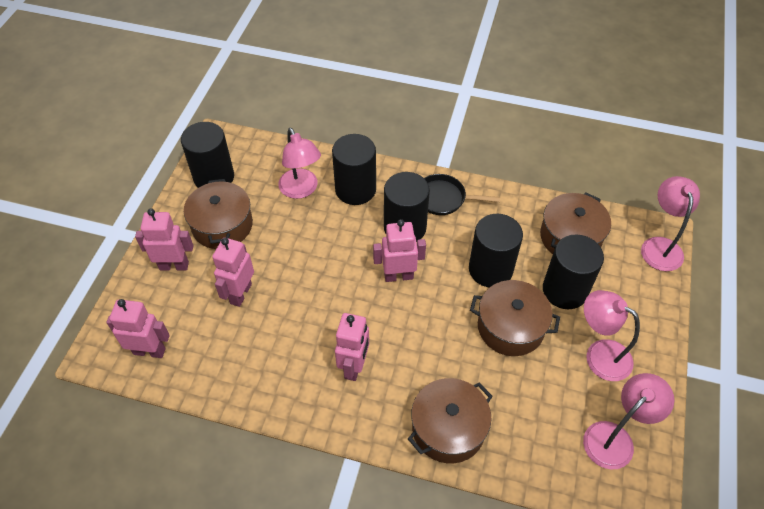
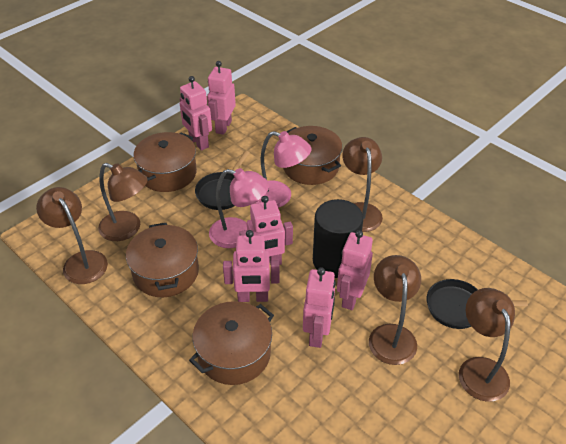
black cylinder: [181,122,234,188] [332,134,376,205] [384,172,430,242] [469,214,523,288] [543,235,604,309] = 5 -> [313,199,363,278] = 1
black pan: [424,174,500,215] = 1 -> [195,151,250,210] [427,279,528,329] = 2
brown lamp: none = 0 -> [36,187,108,284] [98,163,148,241] [342,137,383,232] [369,255,421,365] [459,288,515,402] = 5
pink lamp: [278,128,321,199] [583,373,674,470] [584,290,640,381] [641,176,700,271] = 4 -> [209,168,269,248] [256,131,311,208] = 2
pink robot: [106,299,170,358] [135,209,193,270] [212,238,254,307] [335,313,369,381] [373,219,426,282] = 5 -> [180,76,212,150] [207,61,236,135] [223,230,280,302] [239,196,293,265] [303,267,336,348] [337,230,373,310] = 6

